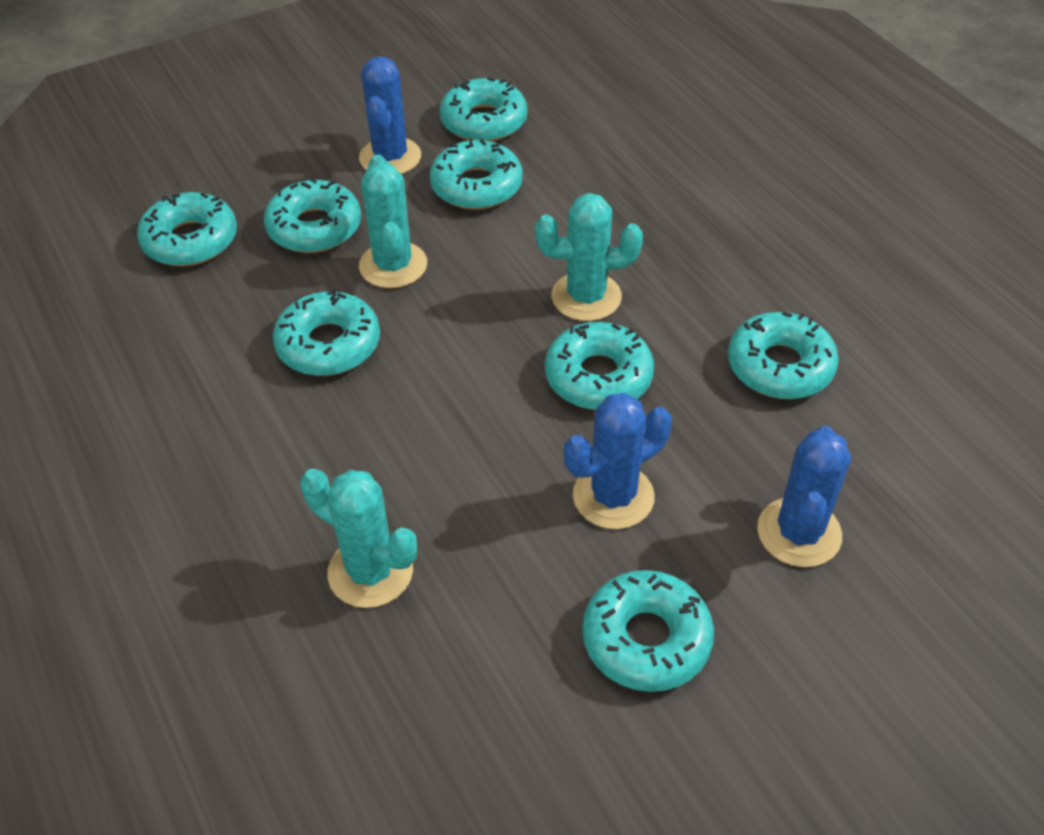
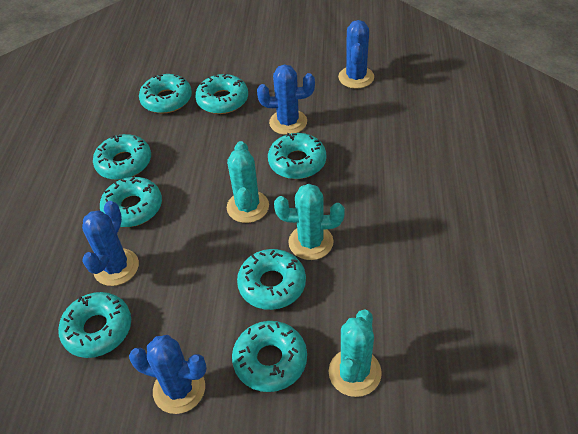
blue cactus: [359,56,421,174] [564,393,672,529] [757,426,851,567] = 3 -> [82,201,139,286] [129,335,207,414] [257,64,315,135] [338,20,374,89] = 4

